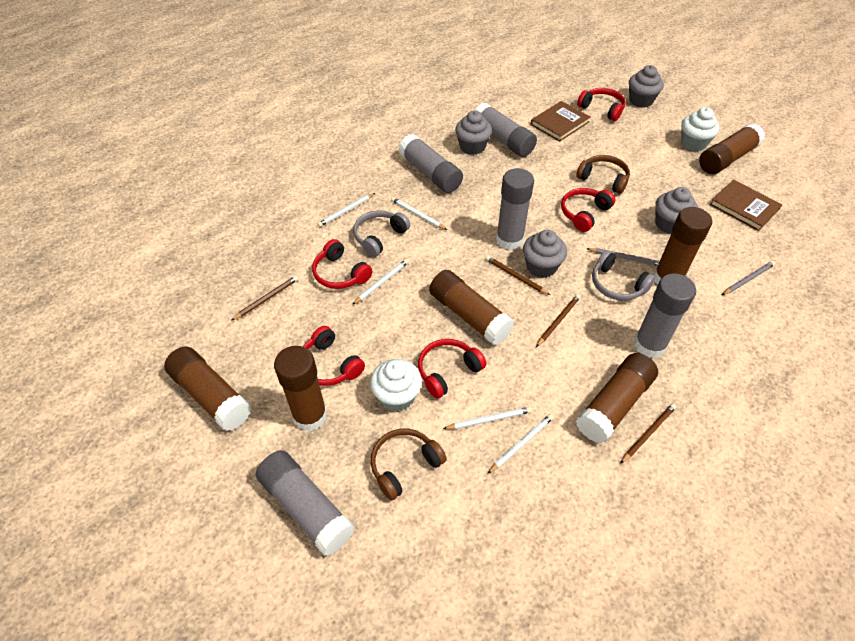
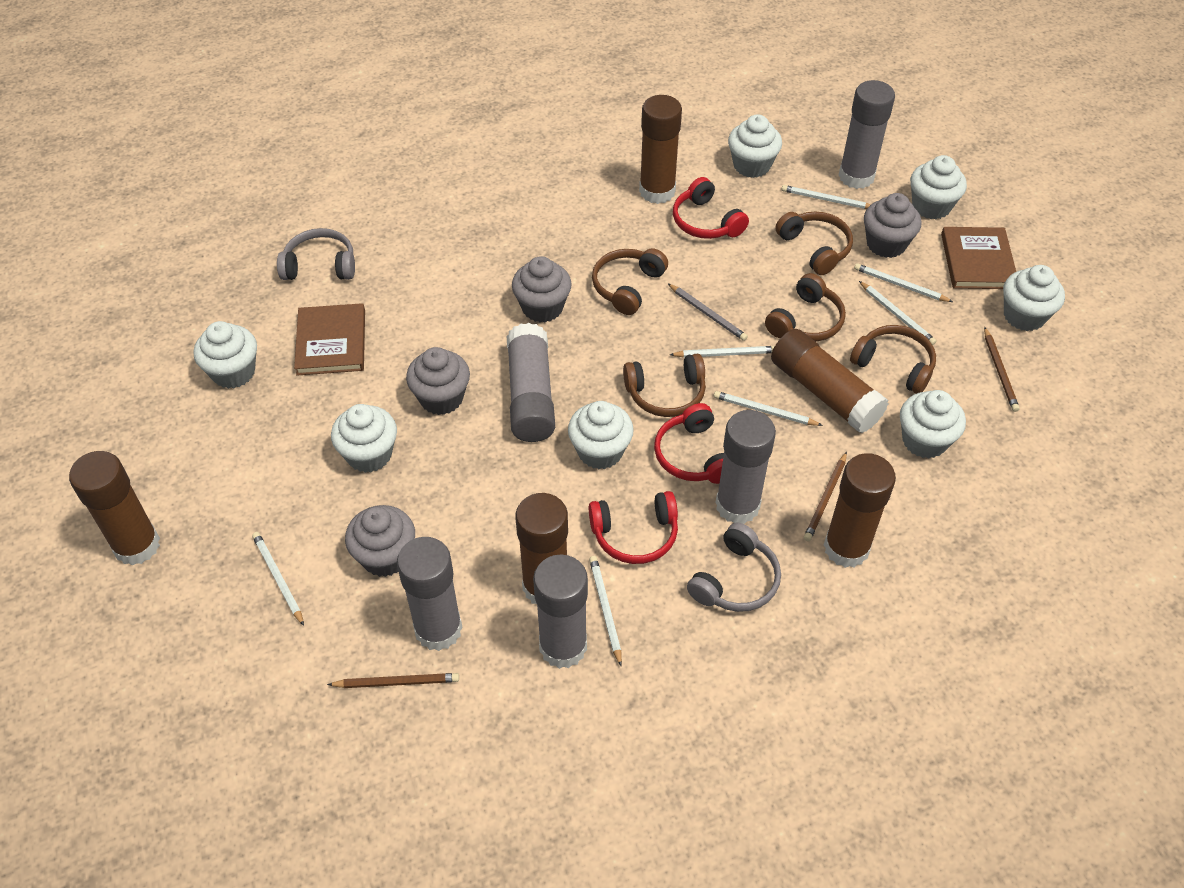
brown glue stick: [164,347,252,431] [274,346,327,431] [429,270,514,345] [576,353,658,443] [654,207,712,285] [699,123,765,174] = 6 -> [69,451,160,565] [516,493,568,604] [639,95,682,204] [771,329,888,433] [824,453,896,568] = 5
brown headphones: [370,429,447,500] [576,155,630,194] = 2 -> [592,248,668,315] [623,354,706,417] [765,273,846,342] [775,212,853,275] [850,325,936,394] = 5
brown pencil: [231,276,298,321] [486,256,550,295] [536,294,581,347] [620,403,676,464] = 4 -> [327,673,459,688] [804,452,847,541] [984,327,1020,412] = 3
grey pencil: [586,248,660,266] [722,261,775,295] = 2 -> [668,284,748,341] = 1
red headphones: [303,326,365,386] [312,239,372,289] [418,339,486,399] [561,188,615,232] [577,88,626,121] = 5 -> [589,491,678,564] [654,403,724,484] [673,177,749,239] = 3
white cupcake: [370,359,422,411] [681,107,720,151] = 2 -> [194,321,257,389] [331,404,397,473] [568,401,634,469] [728,114,782,178] [900,390,966,459] [910,155,967,219] [1003,265,1065,331] = 7
white pencil: [318,193,375,227] [352,259,409,305] [391,197,447,230] [443,407,532,429] [487,414,554,474] = 5 -> [252,532,304,626] [589,556,622,666] [670,346,775,358] [714,391,823,426] [781,185,871,209] [854,263,953,302] [859,281,937,345] = 7

